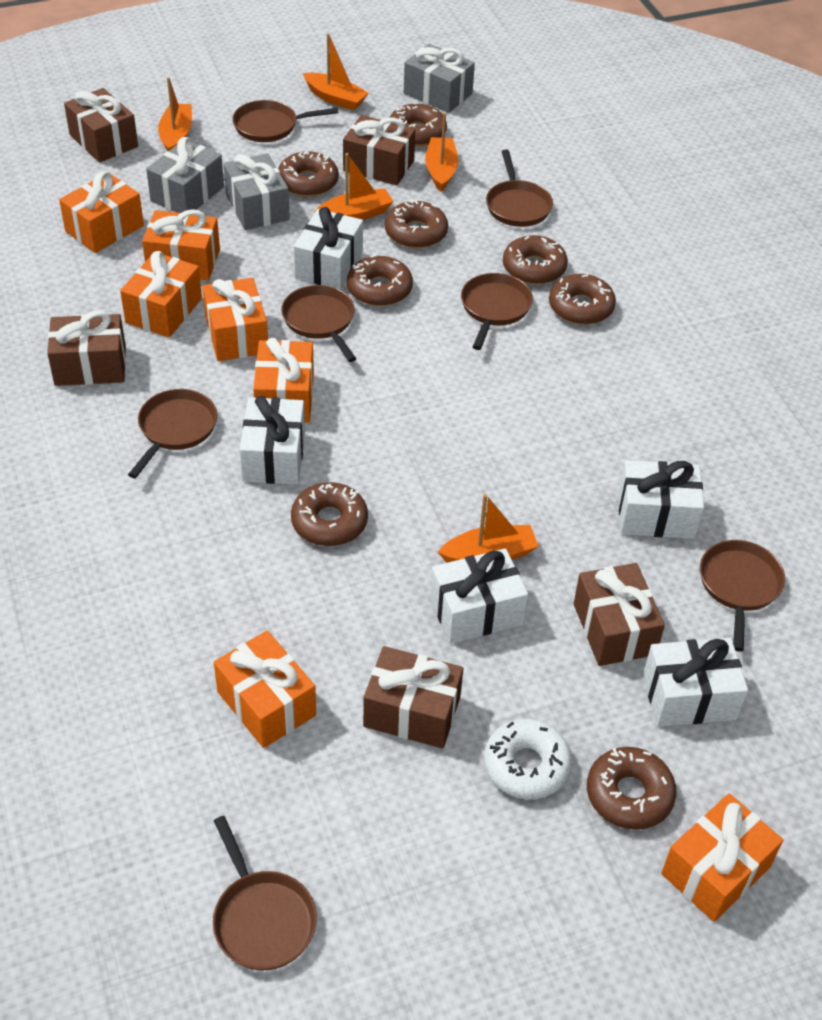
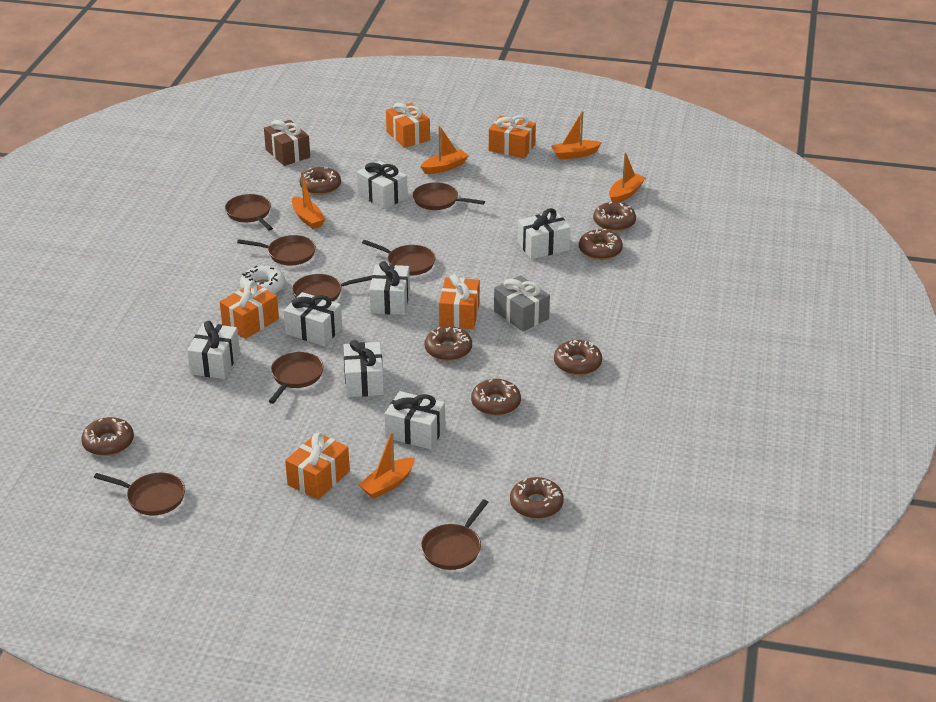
brown gift: [47,310,126,386] [64,88,138,162] [343,115,415,185] [363,646,463,748] [574,563,665,666] = 5 -> [264,120,310,166] = 1
brown pan: [128,389,217,478] [213,816,317,970] [232,100,338,142] [281,285,357,362] [461,273,533,350] [486,149,553,227] [700,540,785,652] = 7 -> [94,473,185,515] [225,194,273,231] [237,235,316,265] [268,352,324,404] [292,274,372,301] [362,240,435,276] [413,182,485,210] [421,499,489,570] = 8
grey gift: [146,137,224,213] [224,153,290,230] [404,44,475,113] = 3 -> [494,275,550,332] = 1
orange gift: [59,171,144,253] [120,251,202,338] [142,209,220,280] [202,278,268,361] [214,631,316,748] [253,338,314,423] [661,793,783,922] = 7 -> [220,281,279,339] [285,433,350,500] [386,103,430,148] [439,274,480,329] [489,115,536,158] = 5
white gift: [240,396,305,484] [294,207,363,290] [430,548,528,644] [619,460,704,539] [643,638,748,727] = 5 -> [187,321,240,379] [283,292,342,346] [344,340,384,397] [357,161,408,209] [369,261,410,315] [384,391,445,449] [518,208,571,259] = 7

